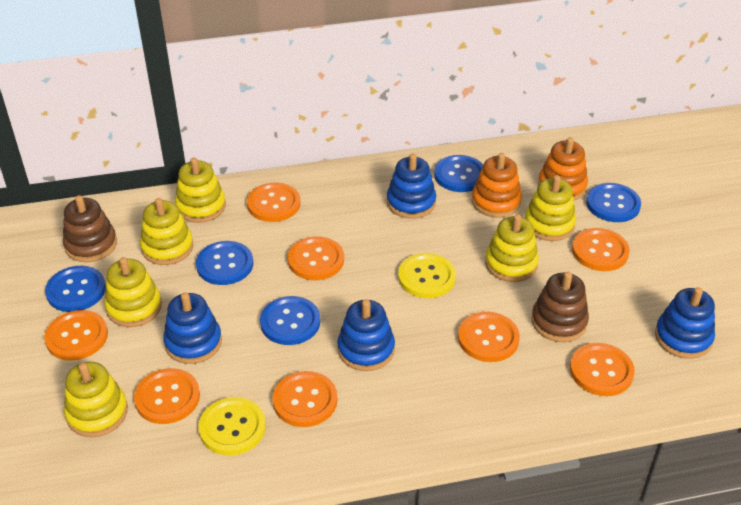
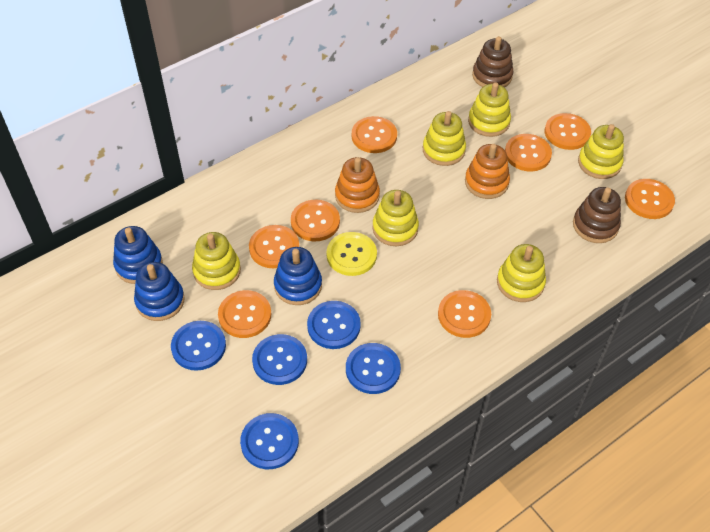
blue stacking toy: [163,292,222,364] [337,299,395,371] [387,154,436,219] [655,287,715,359] = 4 -> [113,226,163,284] [134,262,185,321] [274,247,322,305] = 3
yellow button: [199,397,266,456] [398,253,456,298] = 2 -> [326,232,377,276] = 1

